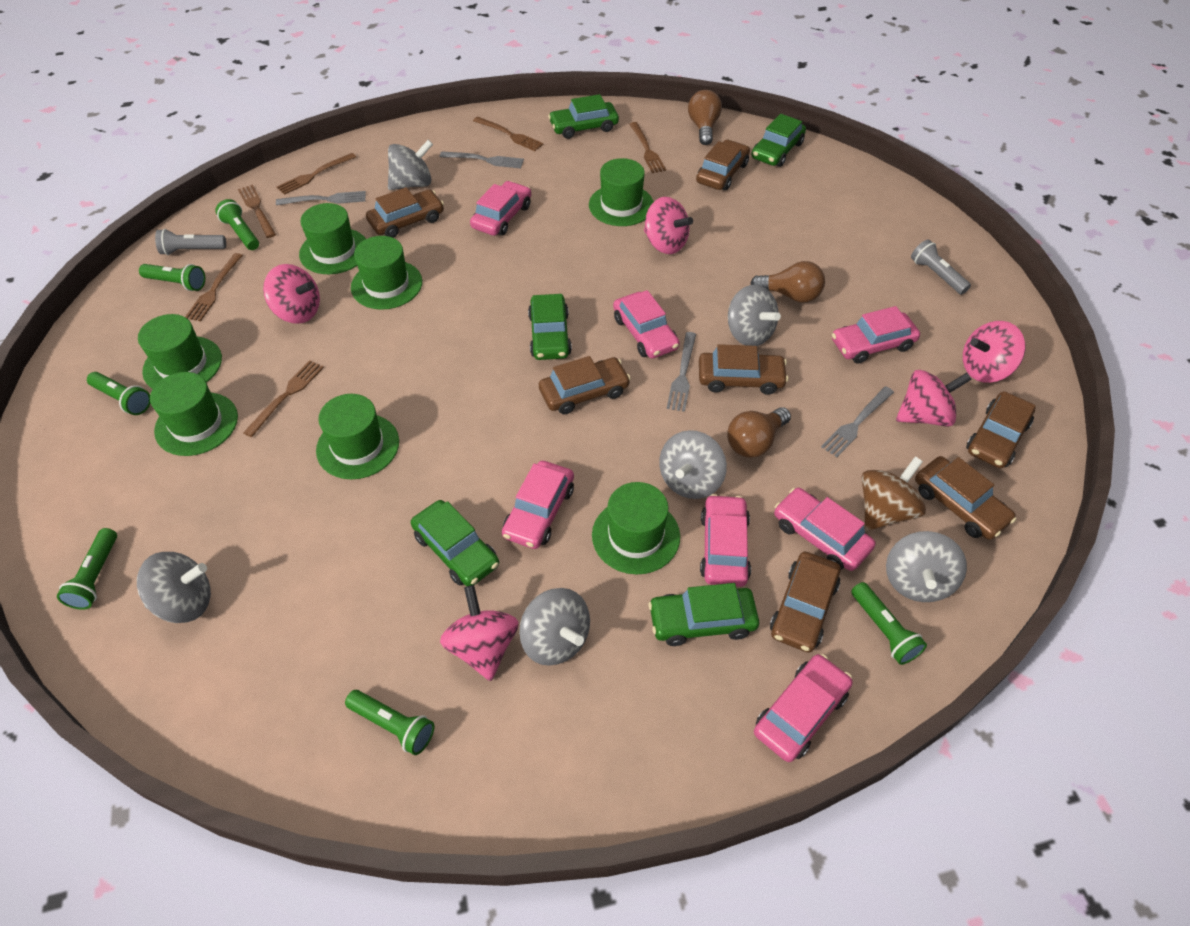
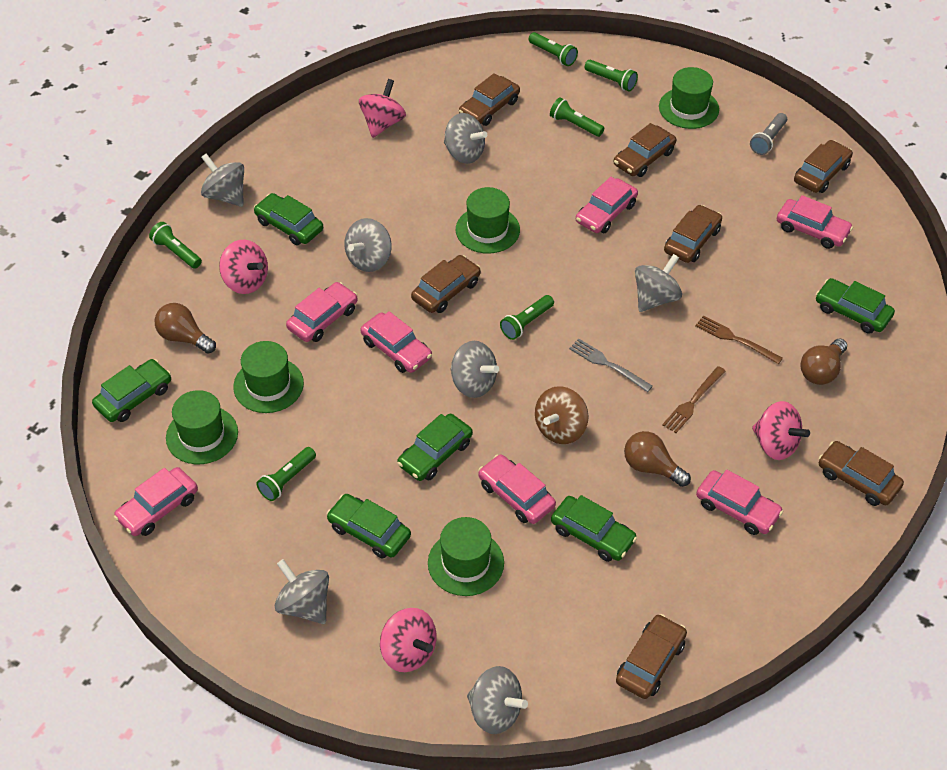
brown fork: [185,253,243,321] [238,185,276,238] [243,360,324,437] [277,153,356,195] [473,117,544,151] [630,122,666,173] = 6 -> [662,366,726,433] [695,315,783,364] = 2
green car: [411,500,499,586] [528,294,572,360] [548,94,619,139] [648,583,759,646] [752,114,806,167] = 5 -> [92,359,171,422] [254,193,323,245] [326,494,411,559] [397,414,473,481] [551,495,637,562] [816,278,895,334] = 6
green hat: [138,314,222,389] [150,372,238,456] [299,203,366,274] [316,394,399,479] [351,236,422,310] [589,158,654,226] [592,482,680,575] = 7 -> [166,390,238,464] [233,341,304,413] [428,517,504,596] [456,187,520,254] [659,67,719,129] = 5
grey flashlight: [155,229,226,255] [911,239,971,295] = 2 -> [750,113,787,155] = 1
grey fork: [276,191,366,205] [440,151,524,168] [667,332,696,412] [821,386,894,457] = 4 -> [569,339,653,392] = 1
grey spinning top: [137,552,211,623] [388,140,433,190] [519,588,590,666] [659,430,727,499] [728,285,781,346] [886,531,967,602] = 6 -> [201,153,244,207] [275,559,329,624] [344,218,392,272] [444,113,487,164] [450,341,499,398] [467,666,528,734] [635,254,682,312] = 7
pink spinning top: [263,264,320,324] [440,585,519,681] [644,197,693,254] [896,370,972,427] [963,321,1025,383] = 5 -> [219,240,268,294] [359,79,406,138] [380,608,437,672] [752,401,810,460] = 4

